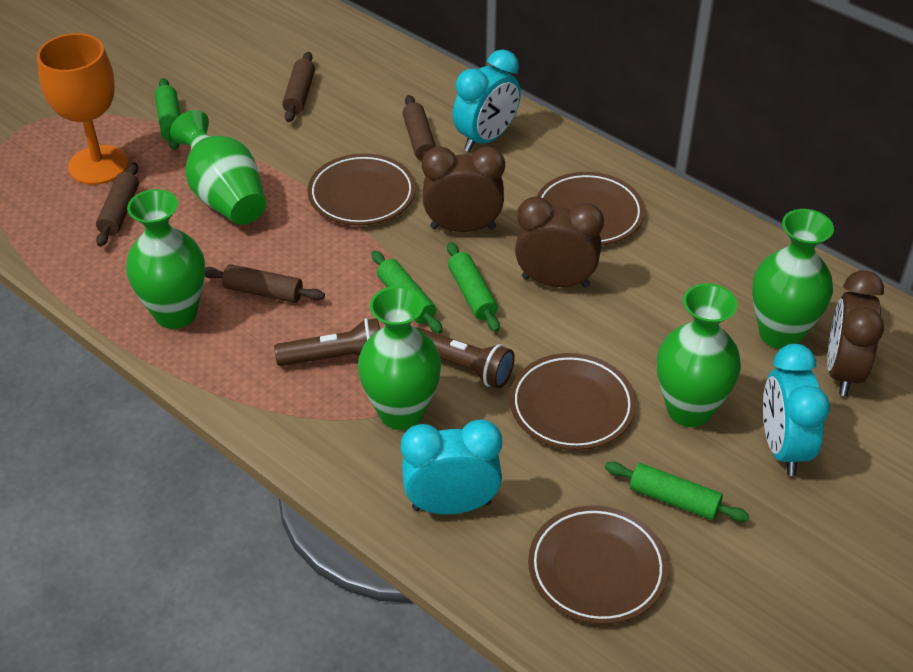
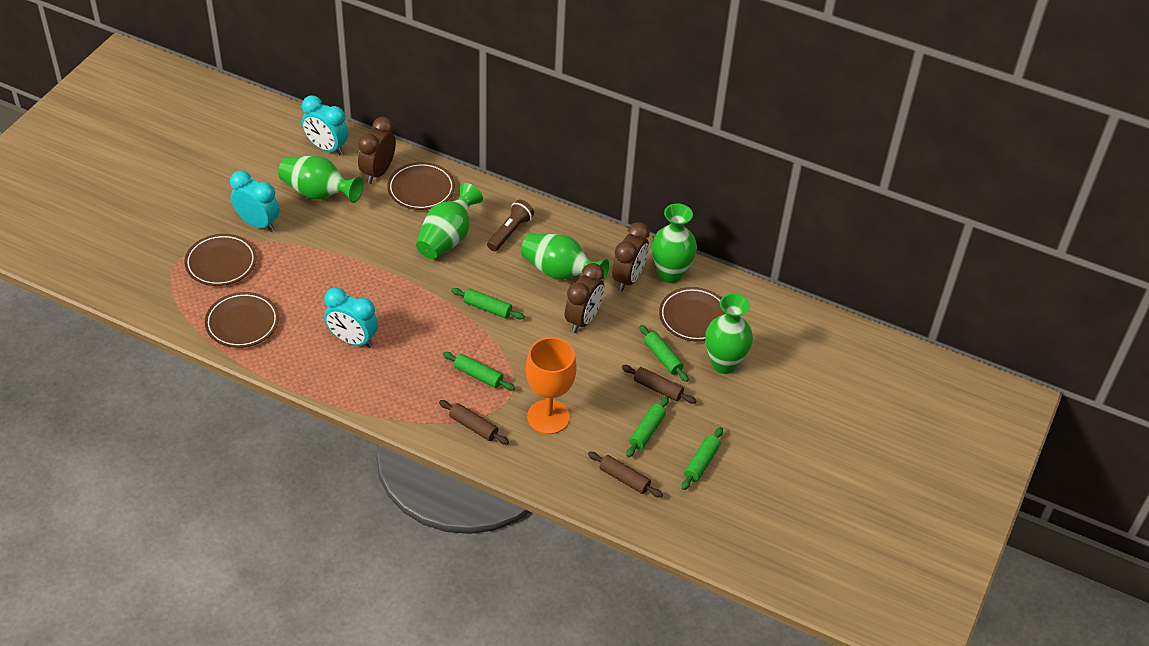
brown flashlight: [274,318,380,366] [417,327,514,388] = 2 -> [487,200,534,251] = 1
brown rolling pin: [96,162,139,247] [205,264,325,303] [282,52,315,122] [403,95,436,161] = 4 -> [439,400,509,445] [588,452,663,498] [622,365,697,404] = 3
green rolling pin: [155,78,180,150] [372,251,442,334] [447,242,500,332] [605,462,749,522] = 4 -> [443,352,515,390] [451,288,525,320] [626,396,669,458] [639,325,689,382] [682,427,723,490] = 5

